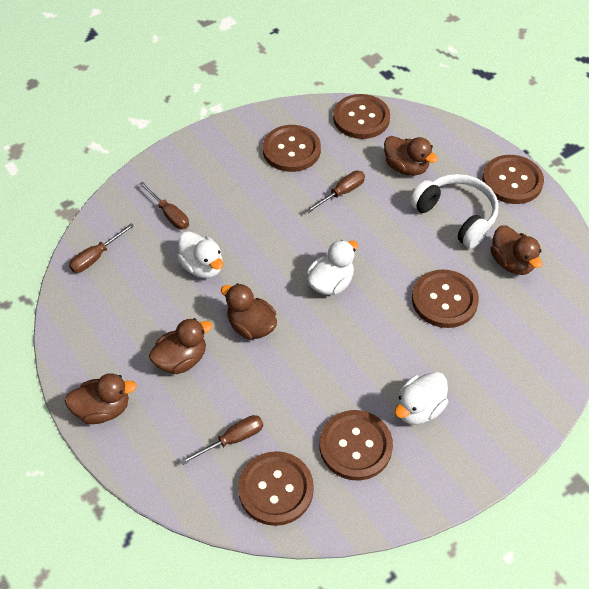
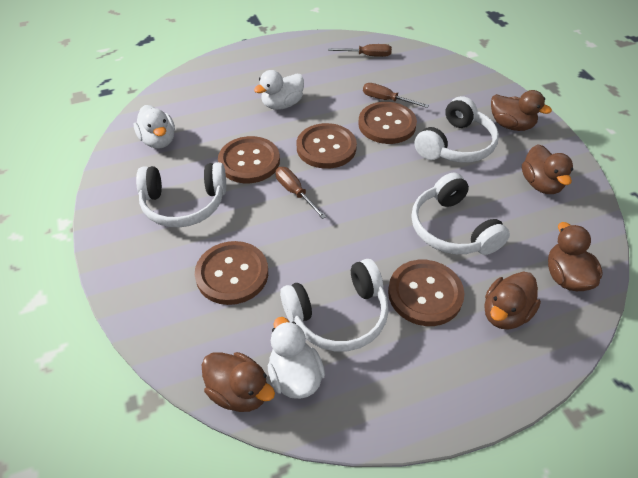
brown button: [238,451,314,526] [263,125,321,172] [320,410,393,480] [333,94,390,139] [412,269,479,328] [482,155,544,204] = 6 -> [195,241,268,305] [218,136,280,183] [297,123,357,169] [358,102,417,144] [388,260,464,326] = 5
brown screwdriver: [69,223,134,273] [139,181,189,230] [180,415,263,465] [305,171,365,213] = 4 -> [275,167,327,219] [328,44,392,57] [363,83,429,108] = 3
white headphones: [410,174,499,248] = 1 -> [136,162,226,228] [280,259,389,351] [411,173,510,255] [414,96,499,163] = 4

